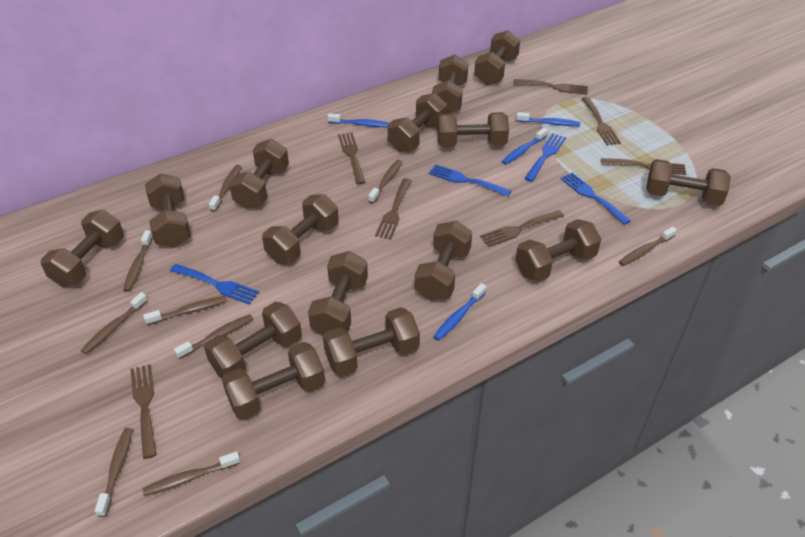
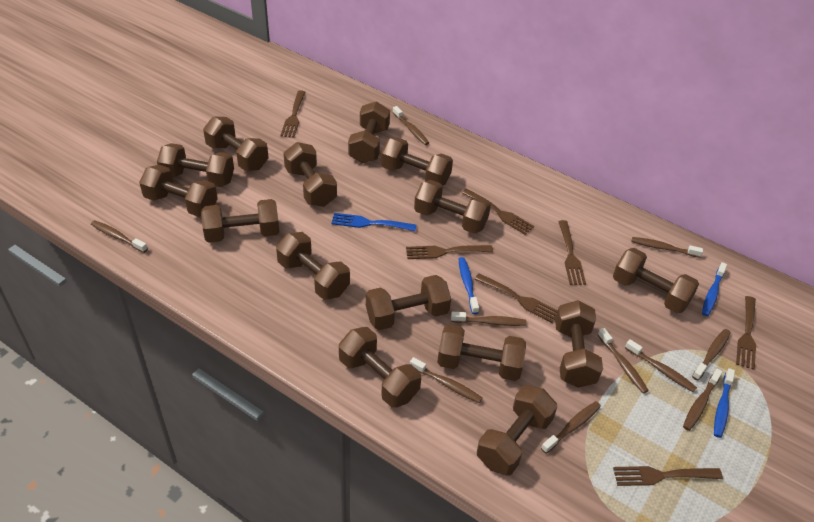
blue fork: [170,264,259,305] [429,164,511,197] [524,133,566,182] [561,173,631,225] = 4 -> [331,213,416,231] = 1
blue toothbrush: [328,113,389,127] [433,283,486,341] [502,128,548,165] [516,112,580,126] = 4 -> [459,257,479,314] [702,262,727,316] [714,368,735,438] = 3
brown toothbrush: [81,292,148,354] [95,428,133,517] [123,230,153,292] [142,452,240,496] [143,296,227,325] [174,314,253,359] [209,165,242,212] [368,160,402,203] [619,227,677,266] = 9 -> [91,220,148,253] [392,106,429,145] [410,357,483,403] [451,311,527,326] [541,401,601,454] [598,328,649,394] [625,339,697,392] [631,237,703,258] [683,369,723,431] [692,329,731,381] = 10

